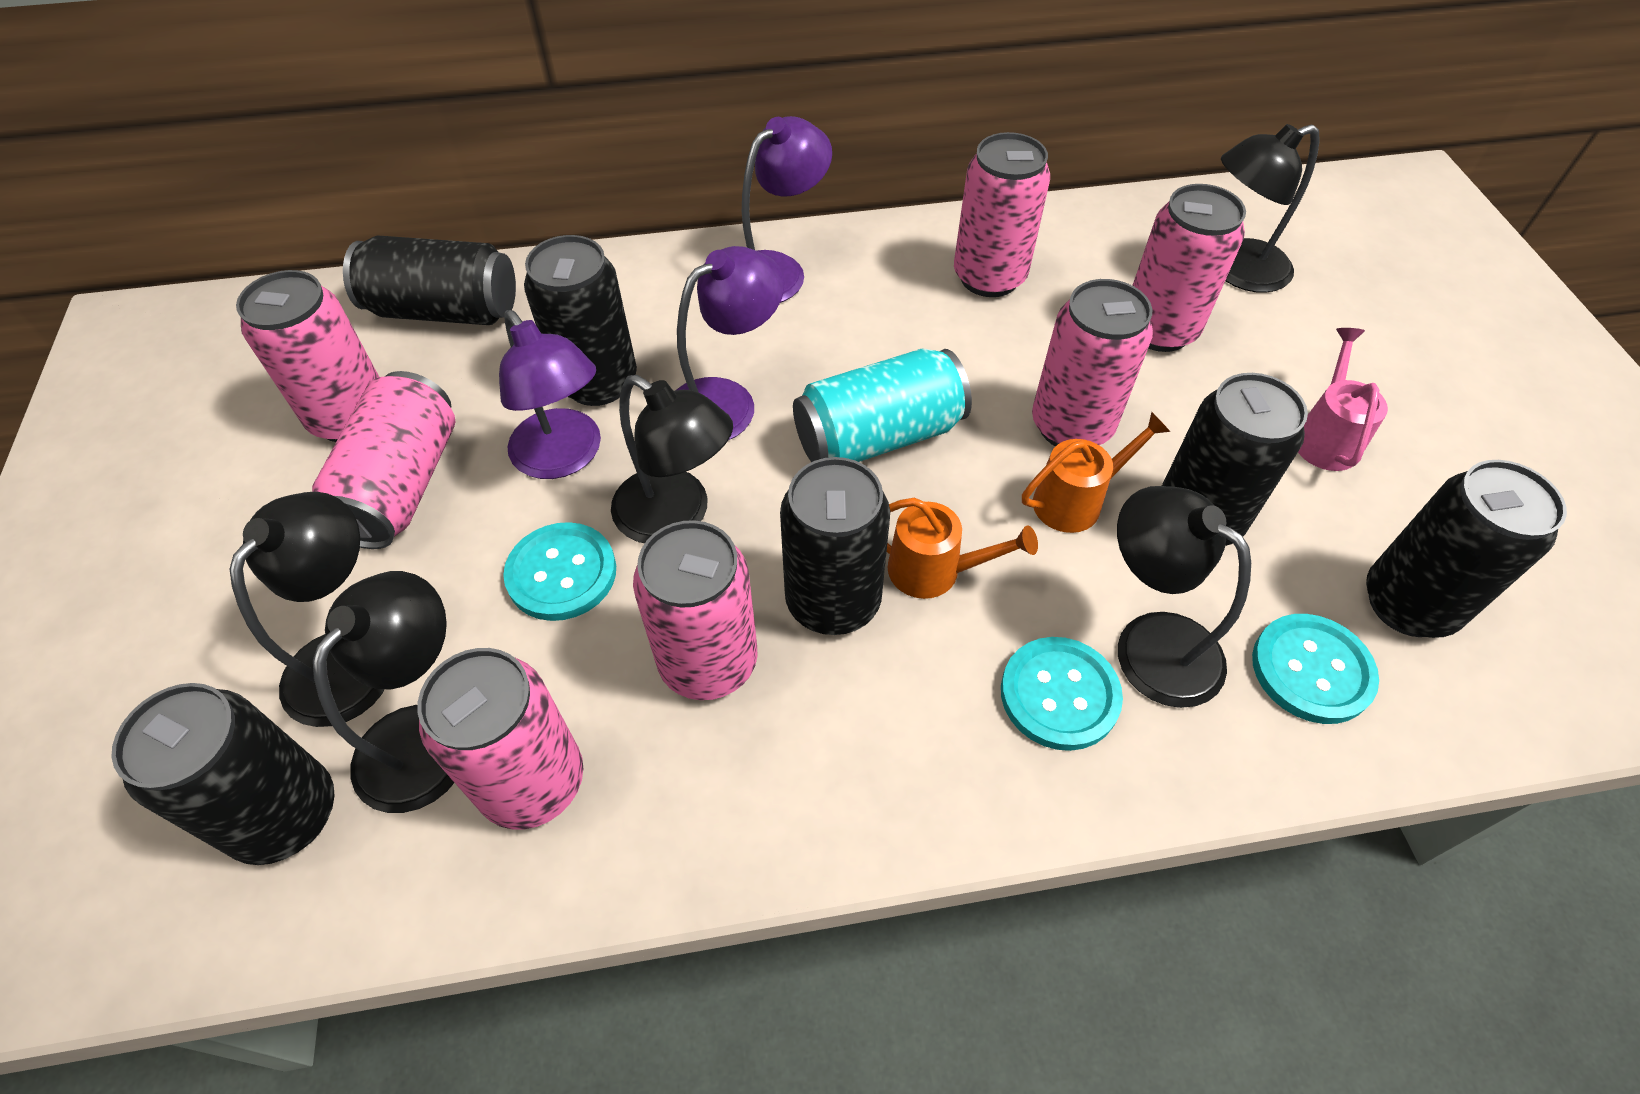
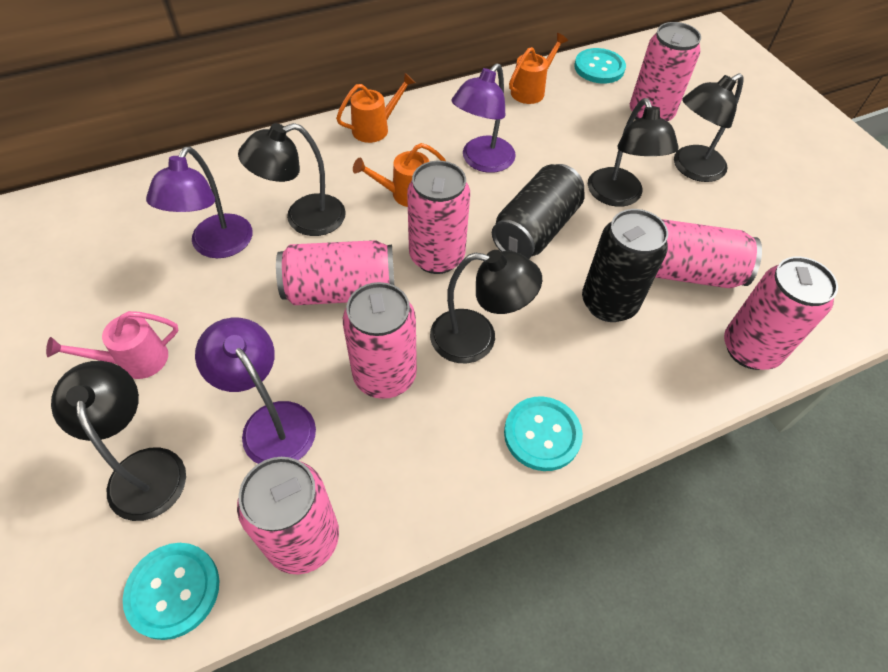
black can: [112,683,335,865] [343,236,516,325] [524,235,637,406] [780,457,890,635] [1162,373,1308,546] [1366,460,1567,638] = 6 -> [492,164,585,259] [582,209,668,322] = 2
orange watering can: [887,498,1038,599] [1022,412,1171,533] = 2 -> [336,73,415,143] [353,143,446,207] [509,33,568,104] = 3
turquoise can: [793,348,972,462] = 1 -> none = 0

